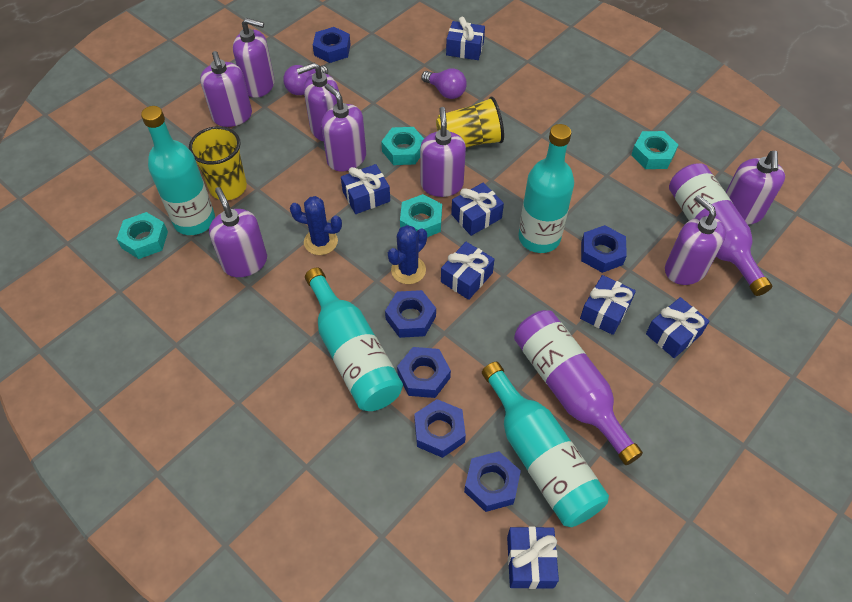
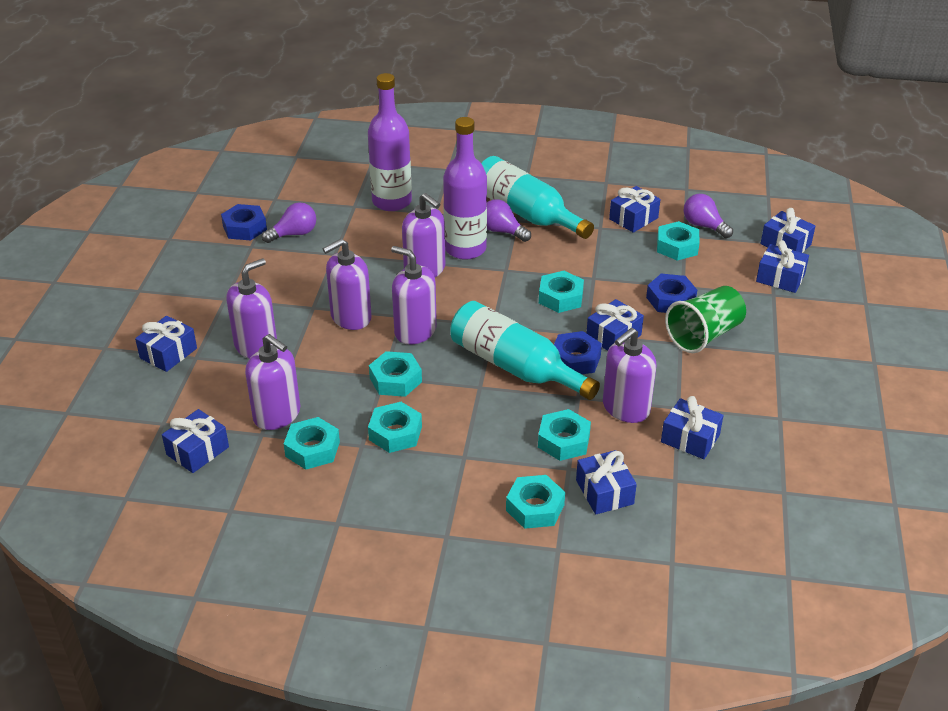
blue cactus: [290,196,342,255] [388,225,427,284] = 2 -> none = 0
blue gift: [341,164,390,214] [441,242,495,300] [446,17,485,60] [451,183,504,236] [507,526,559,589] [580,275,636,335] [646,297,710,358] = 7 -> [135,316,197,372] [162,409,229,473] [576,450,637,514] [587,299,644,351] [609,186,660,233] [661,396,724,459] [756,240,809,293] [760,208,815,253] = 8
blue nut: [313,27,351,63] [385,290,436,338] [397,347,451,398] [414,399,466,458] [464,451,521,512] [581,225,627,273] = 6 -> [221,204,267,241] [554,331,602,374] [646,274,697,313] = 3
green cup: none = 0 -> [665,286,746,353] = 1
purple light bulb: [283,65,328,95] [421,68,467,99] = 2 -> [262,202,316,243] [487,199,531,242] [684,194,733,238] = 3
purple soap dispenser: [200,51,252,127] [209,187,267,277] [233,18,275,98] [297,63,339,141] [321,84,366,171] [420,107,466,197] [665,195,726,285] [726,151,785,225] = 8 -> [226,258,277,359] [245,334,300,430] [323,239,372,330] [391,246,437,345] [402,193,445,277] [603,328,656,423] = 6
turquoise bottle: [141,106,215,235] [305,268,403,411] [482,362,609,527] [518,124,574,253] = 4 -> [450,301,600,400] [481,156,594,239] = 2
turquoise nut: [117,212,168,259] [381,127,424,165] [400,194,442,237] [631,131,678,169] = 4 -> [284,417,340,470] [368,402,422,453] [369,351,422,397] [506,475,565,529] [538,409,591,461] [539,271,584,313] [657,221,700,261] = 7
yellow cup: [189,126,247,200] [436,97,504,148] = 2 -> none = 0

